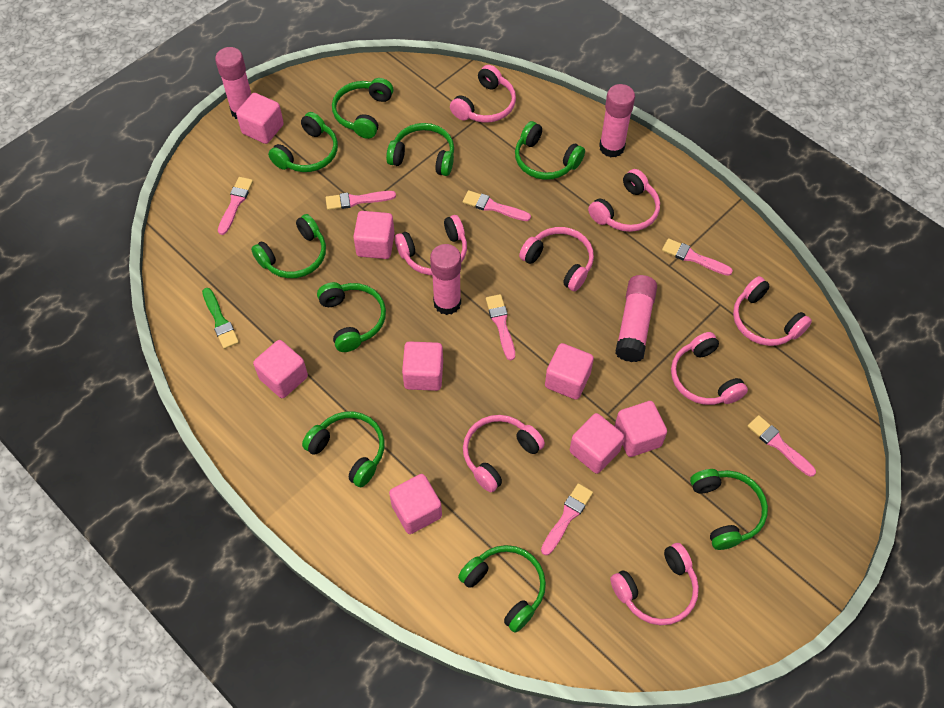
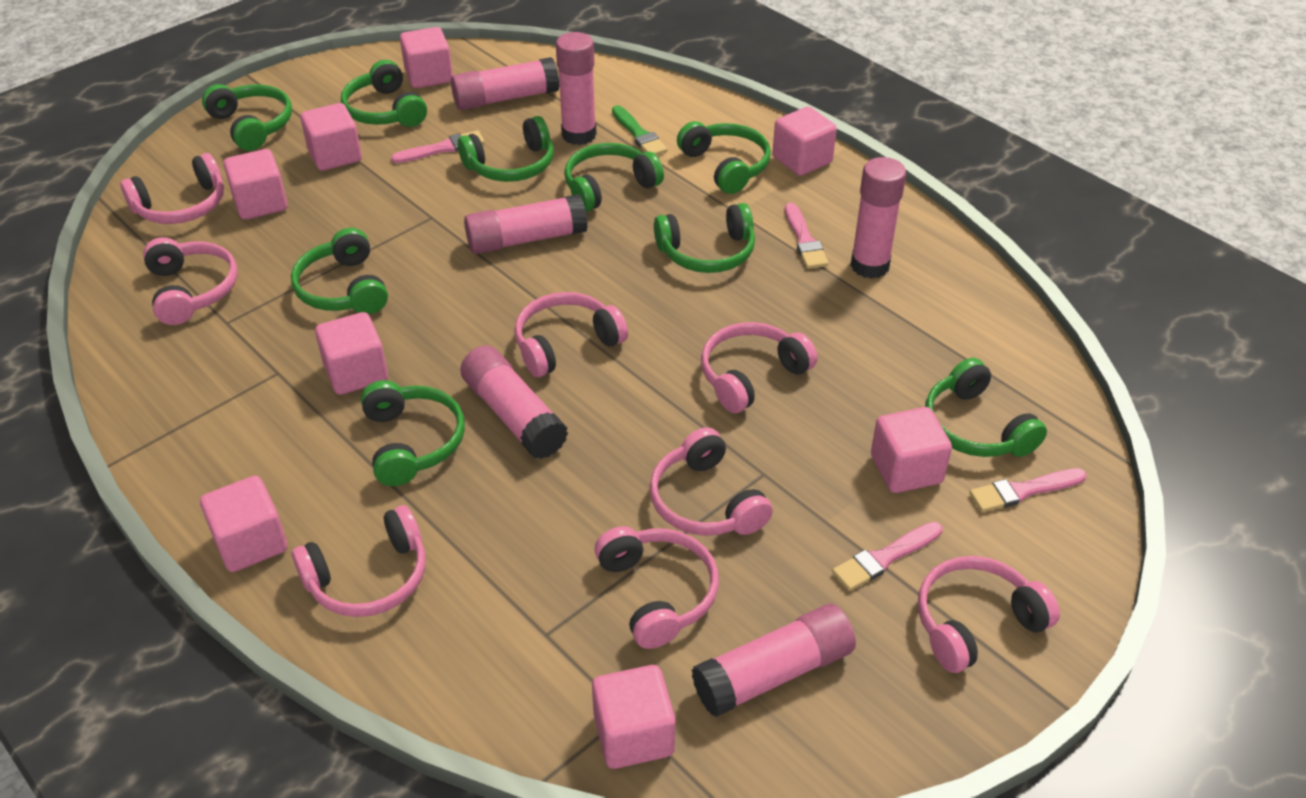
pink brush: [218,177,253,235] [326,191,396,210] [463,190,531,221] [486,294,515,361] [541,483,593,555] [662,238,733,276] [747,415,816,477] = 7 -> [391,130,485,163] [785,203,829,269] [832,522,943,591] [969,468,1087,512] = 4
pink glue stick: [215,47,251,119] [430,244,461,315] [599,84,635,157] [615,275,657,362] = 4 -> [451,57,560,110] [460,346,568,459] [464,194,588,254] [556,32,597,145] [692,604,856,717] [850,157,906,279] = 6

